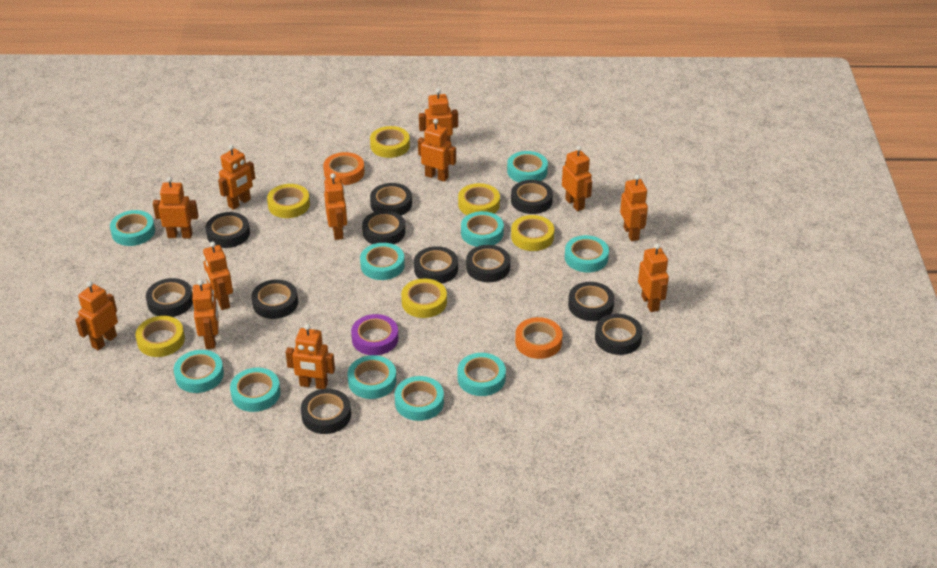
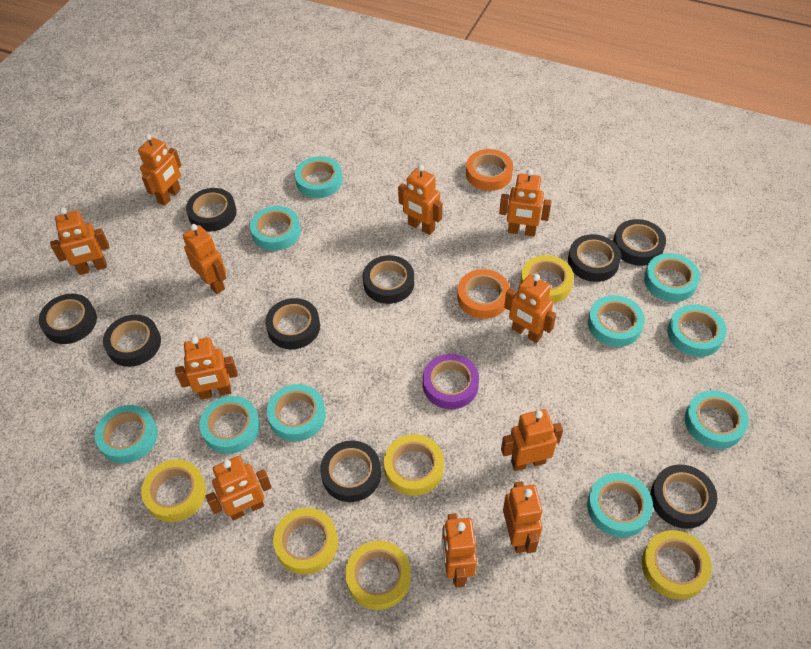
black tape: [146,278,193,317] [206,212,250,248] [251,279,298,319] [301,389,351,434] [362,210,405,244] [370,183,412,215] [414,246,458,284] [466,245,510,282] [511,180,553,214] [568,282,615,321] [595,314,643,355] = 11 -> [39,294,97,344] [103,315,161,367] [186,188,237,232] [265,298,320,349] [320,441,381,502] [363,255,414,304] [568,234,621,282] [613,219,666,266] [650,464,717,529] = 9
orange robot: [75,281,118,351] [153,177,199,238] [192,280,219,349] [203,241,233,310] [218,144,255,210] [286,324,335,389] [324,173,347,240] [418,119,456,182] [419,88,458,142] [562,146,592,211] [620,174,648,241] [638,243,669,312] = 12 -> [50,208,110,275] [138,134,181,206] [175,337,238,400] [183,224,226,294] [206,456,272,520] [398,165,442,235] [442,513,477,588] [499,169,551,237] [501,409,563,471] [503,481,543,553] [504,274,556,343] = 11

